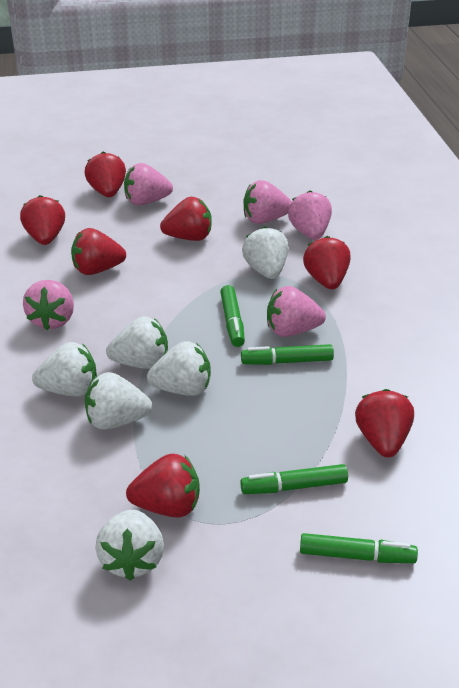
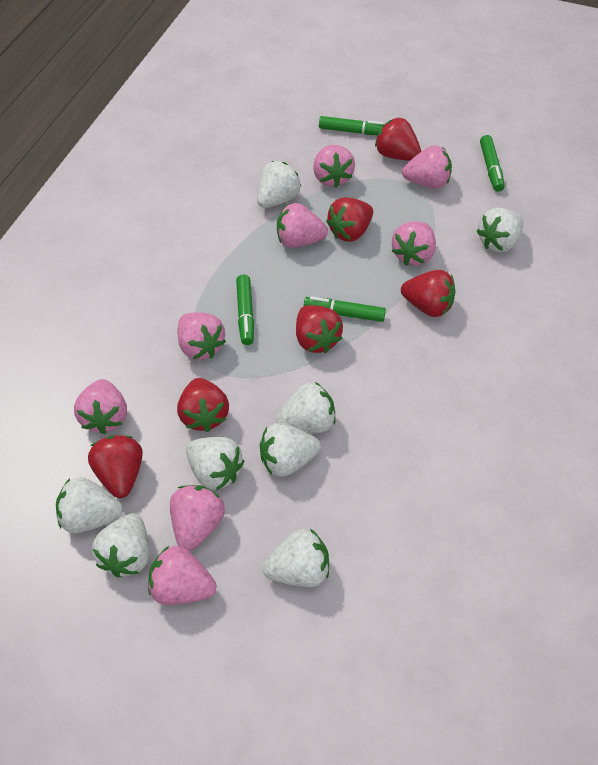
pink strawberry: [23,280,74,330] [124,163,173,206] [243,180,292,224] [267,286,326,337] [288,190,332,240] = 5 -> [74,379,127,434] [148,546,217,605] [170,485,225,551] [177,312,226,360] [277,203,328,248] [313,145,355,188] [392,221,436,266] [402,145,452,188] = 8
red strawberry: [20,195,65,245] [71,228,126,275] [84,152,126,197] [126,454,200,518] [160,197,212,241] [303,236,350,290] [355,389,414,458] = 7 -> [88,435,143,498] [177,378,229,432] [296,305,343,353] [326,197,373,242] [375,117,421,161] [401,270,455,317] = 6
white strawberry: [32,342,97,397] [85,372,152,430] [95,509,164,581] [106,316,168,369] [147,341,211,396] [242,227,288,279] = 6 -> [56,477,123,533] [92,513,150,577] [186,437,244,490] [257,161,301,208] [260,423,321,477] [263,529,329,587] [276,382,336,433] [476,208,524,252] = 8

